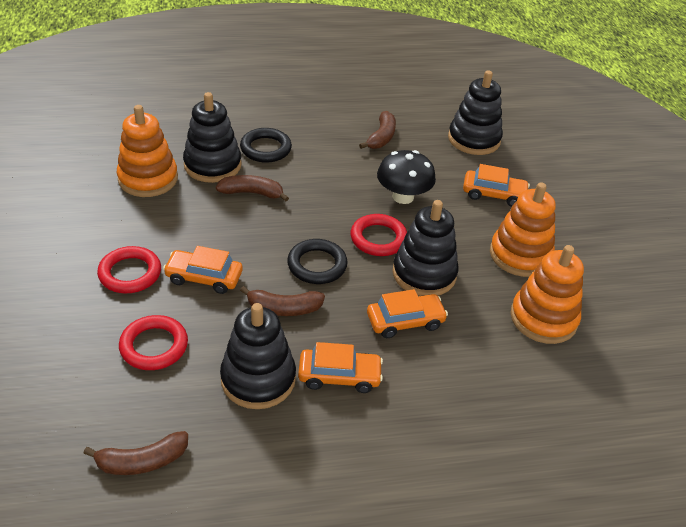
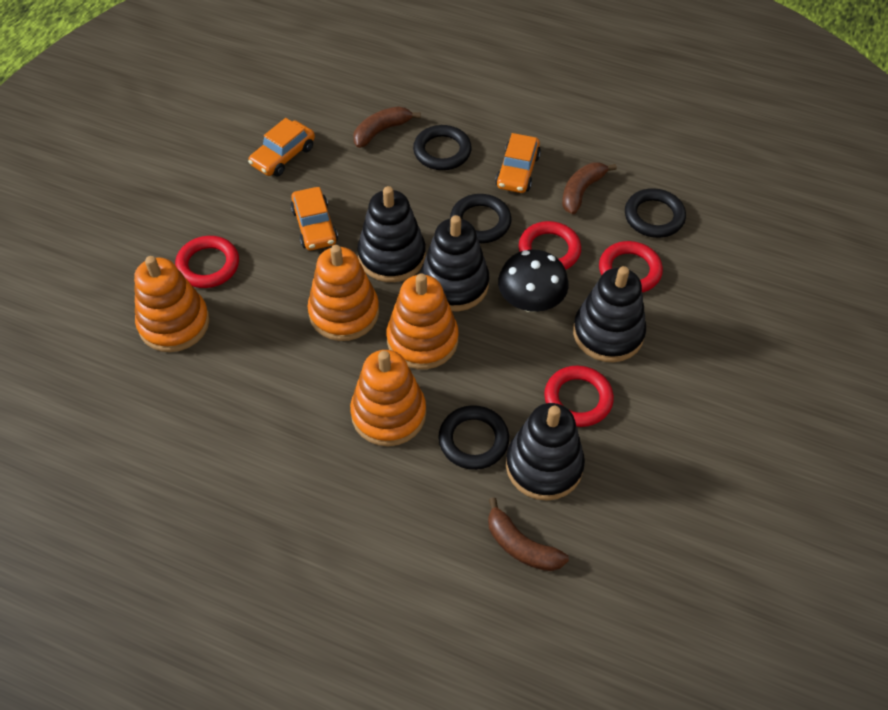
black ring: [240,128,292,163] [287,239,348,284] = 2 -> [413,125,472,170] [438,405,509,470] [450,194,512,243] [625,188,686,238] = 4
brown banana: [84,431,188,475] [216,175,289,202] [240,286,325,316] [359,111,396,149] = 4 -> [353,106,421,148] [488,497,569,571] [562,163,617,214] = 3
orange car: [163,246,243,294] [298,342,383,393] [367,289,448,338] [463,164,530,207] = 4 -> [248,118,315,176] [290,187,338,250] [495,133,541,193] = 3
orange stacking toy: [117,105,178,197] [490,182,556,277] [510,245,584,344] = 3 -> [134,256,210,352] [307,245,379,341] [350,350,426,446] [387,273,459,369] = 4
red ring: [97,246,161,294] [119,315,188,370] [350,214,407,256] = 3 -> [175,236,239,288] [519,221,581,270] [544,366,614,427] [599,241,663,293] = 4

